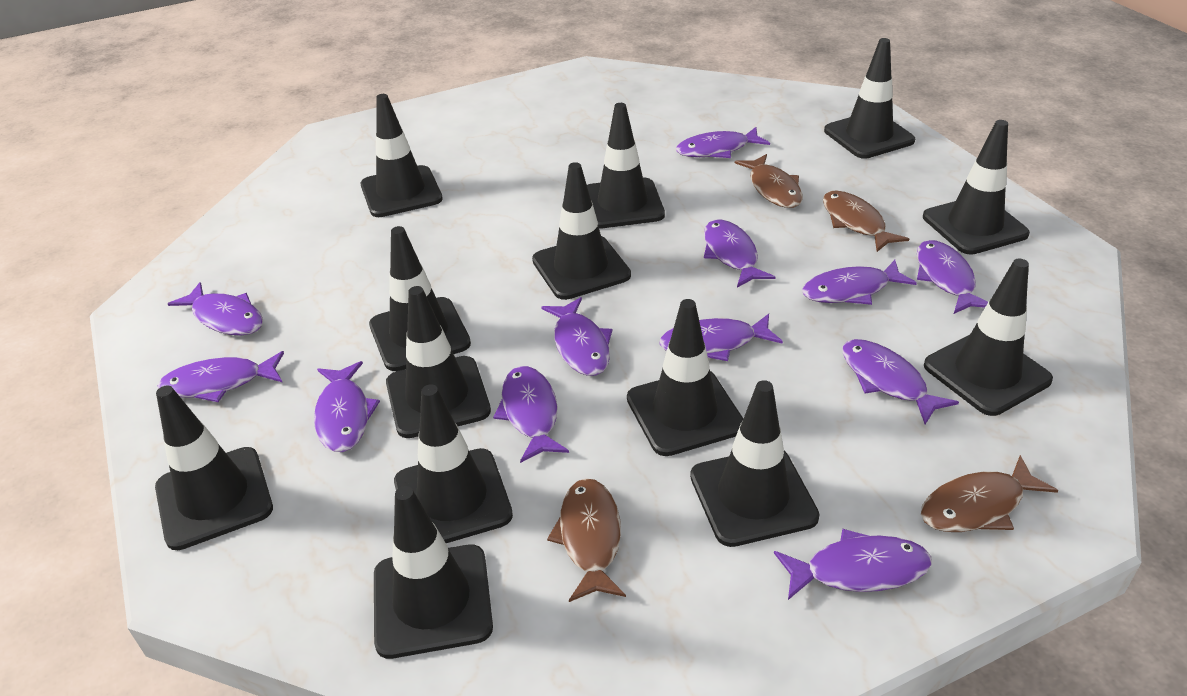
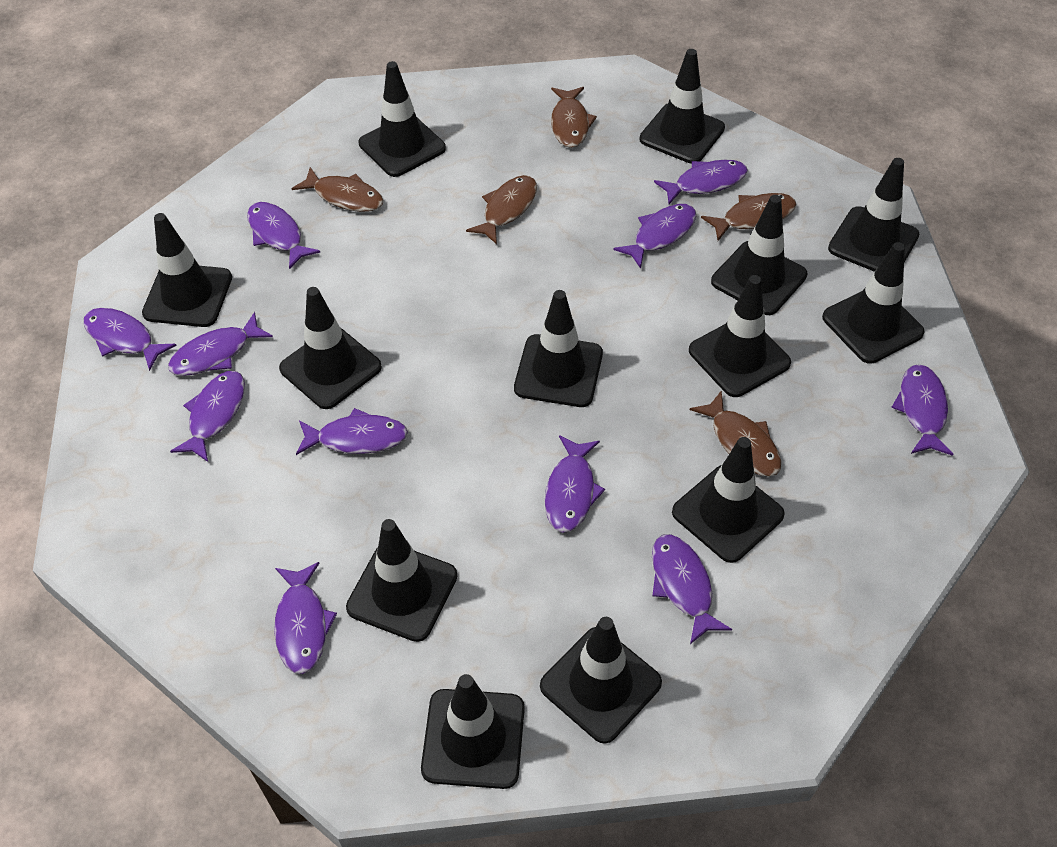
brown fish: [547,478,626,602] [735,154,803,208] [823,190,909,252] [921,455,1058,532] = 4 -> [292,167,384,212] [466,175,537,244] [551,87,597,148] [690,391,782,477] [701,193,797,241] = 5
purple fish: [158,351,284,402] [168,282,263,335] [314,361,380,452] [493,366,569,463] [541,297,612,376] [659,314,783,361] [676,127,770,158] [704,219,776,288] [774,529,932,600] [802,260,917,305] [842,339,959,424] [917,240,988,314] = 12 -> [83,308,177,371] [168,312,273,376] [170,371,245,462] [247,202,320,269] [274,562,337,674] [296,408,408,455] [545,435,605,533] [613,204,696,269] [652,534,732,644] [654,160,748,204] [891,364,953,456] = 11

